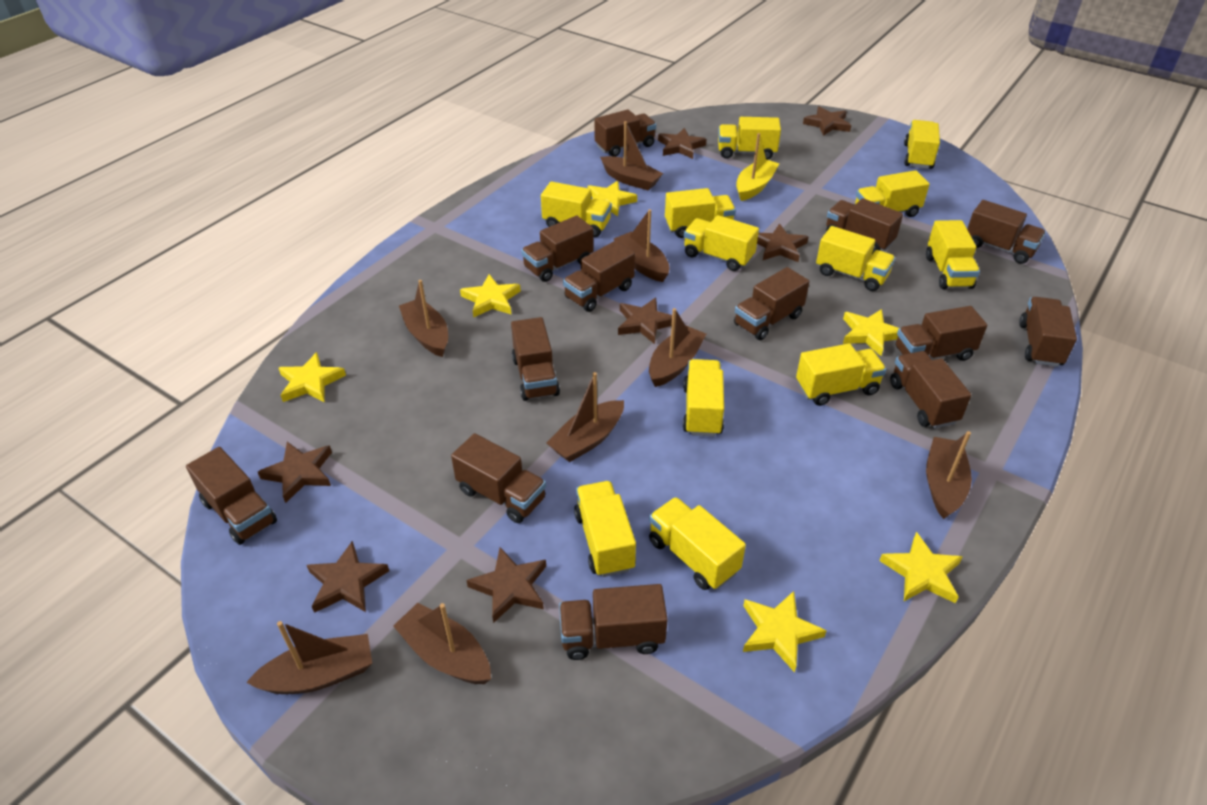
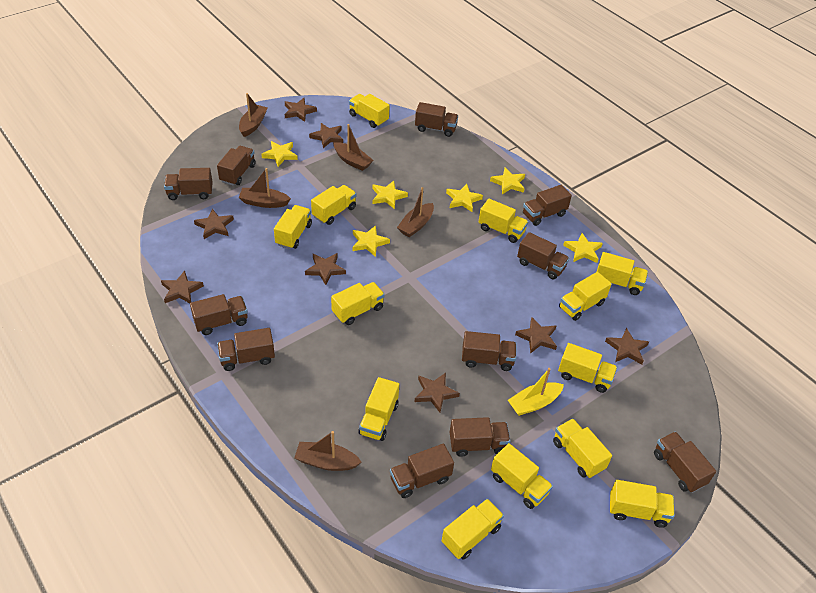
brown boat: [246,621,372,694] [393,603,491,684] [399,280,448,357] [547,372,624,462] [600,121,663,190] [614,209,670,282] [649,308,706,387] [926,431,972,519] = 8 -> [239,93,268,137] [239,168,291,208] [294,431,362,471] [333,124,374,171] [397,187,434,237] = 5
brown star: [258,442,332,503] [307,541,389,613] [466,547,546,623] [618,298,672,344] [658,128,706,159] [757,224,808,262] [803,106,851,136] = 7 -> [161,271,204,303] [194,209,234,239] [285,98,317,122] [305,253,346,285] [309,123,343,148] [414,373,460,413] [515,317,557,354] [605,328,649,365] = 8
brown truck: [186,447,277,545] [451,433,546,523] [511,317,560,401] [521,216,594,282] [559,584,668,660] [563,241,635,312] [594,109,656,157] [734,267,809,340] [826,198,903,254] [890,351,971,429] [896,306,987,361] [967,200,1046,264] [1019,297,1077,367] = 13 -> [164,168,213,200] [190,294,248,335] [217,146,256,185] [217,328,275,371] [390,444,454,498] [415,102,458,137] [450,417,510,457] [462,331,516,371] [517,232,569,279] [523,185,572,226] [654,432,716,493] = 11
yellow truck: [541,181,612,237] [574,481,636,577] [649,497,746,590] [665,188,736,238] [683,359,724,436] [684,215,759,271] [718,117,781,160] [796,343,887,406] [816,226,895,291] [855,170,930,217] [904,120,940,169] [926,220,980,289] = 12 -> [274,205,312,249] [311,185,356,225] [331,282,385,325] [349,94,390,128] [358,377,399,441] [442,499,504,560] [479,199,528,243] [491,443,553,509] [553,419,612,478] [558,343,617,393] [559,272,611,321] [597,252,648,295] [610,480,675,528] = 13

